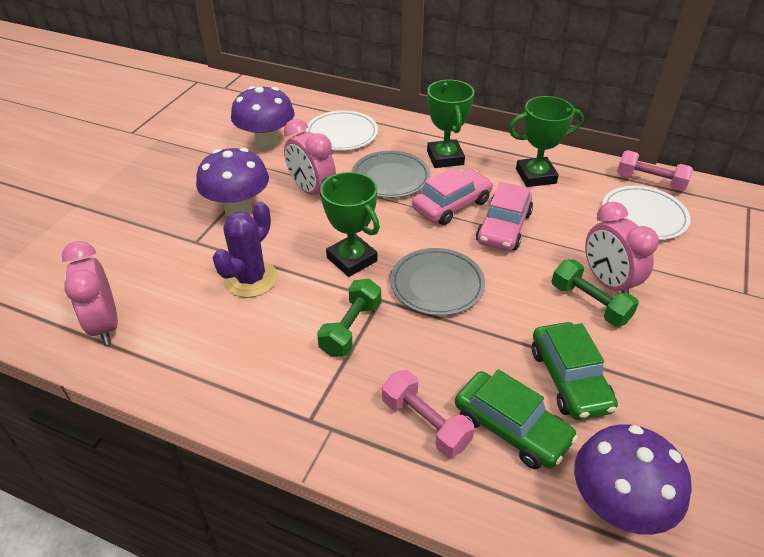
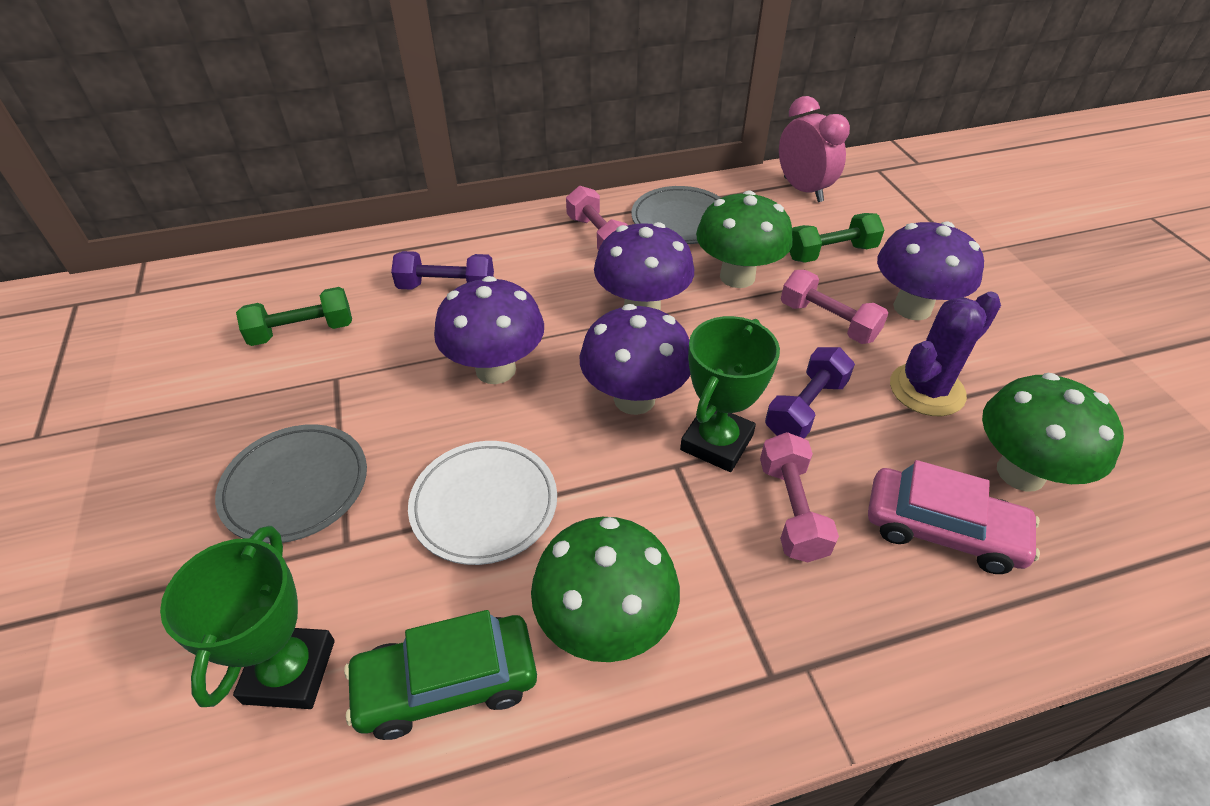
green car: [455,369,578,469] [532,322,618,420] = 2 -> [344,610,537,740] = 1
green mushroom: none = 0 -> [531,517,680,662] [696,190,793,288] [982,373,1124,491] = 3
green trophy: [320,172,380,277] [427,80,474,168] [509,96,584,187] = 3 -> [160,526,335,709] [680,316,780,472] = 2
pink car: [412,167,493,225] [476,182,533,251] = 2 -> [868,460,1040,574] = 1
pink clock: [62,241,118,345] [284,119,336,196] [585,202,659,293] = 3 -> [779,96,850,202] = 1
pink dumbbell: [382,370,475,458] [617,150,693,191] = 2 -> [566,186,628,250] [760,432,839,563] [781,270,889,344] = 3
purple dumbbell: none = 0 -> [391,251,494,290] [765,347,855,439] = 2
purple mushroom: [196,148,269,216] [231,86,295,150] [574,424,692,535] = 3 -> [434,276,544,384] [580,304,690,415] [594,222,694,311] [877,221,984,320] = 4
white plate: [306,110,378,151] [602,186,690,240] = 2 -> [408,441,557,565] = 1

